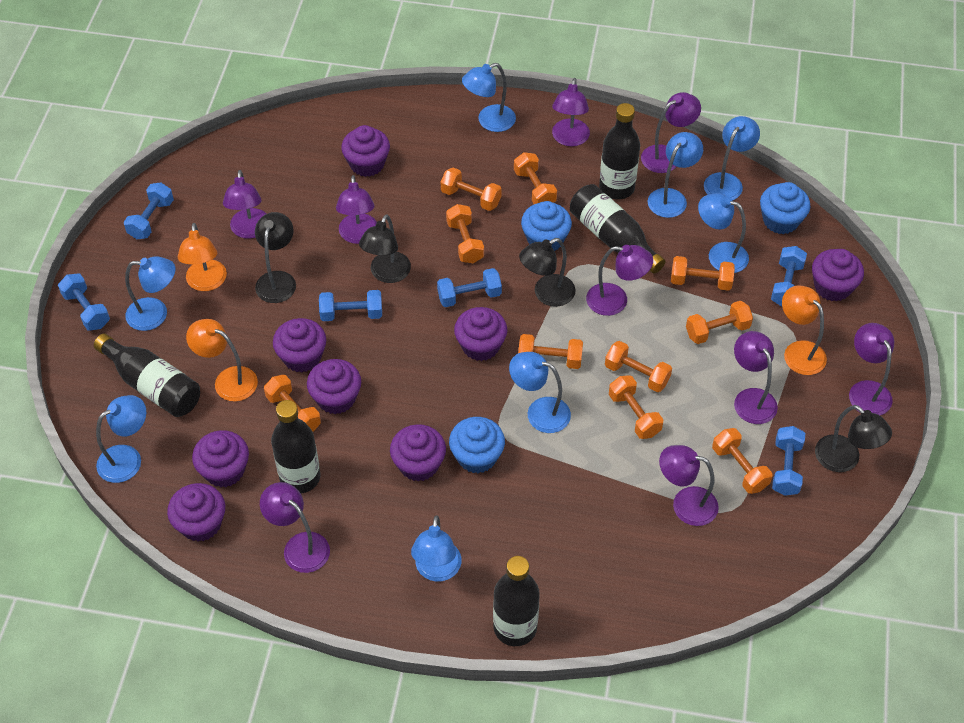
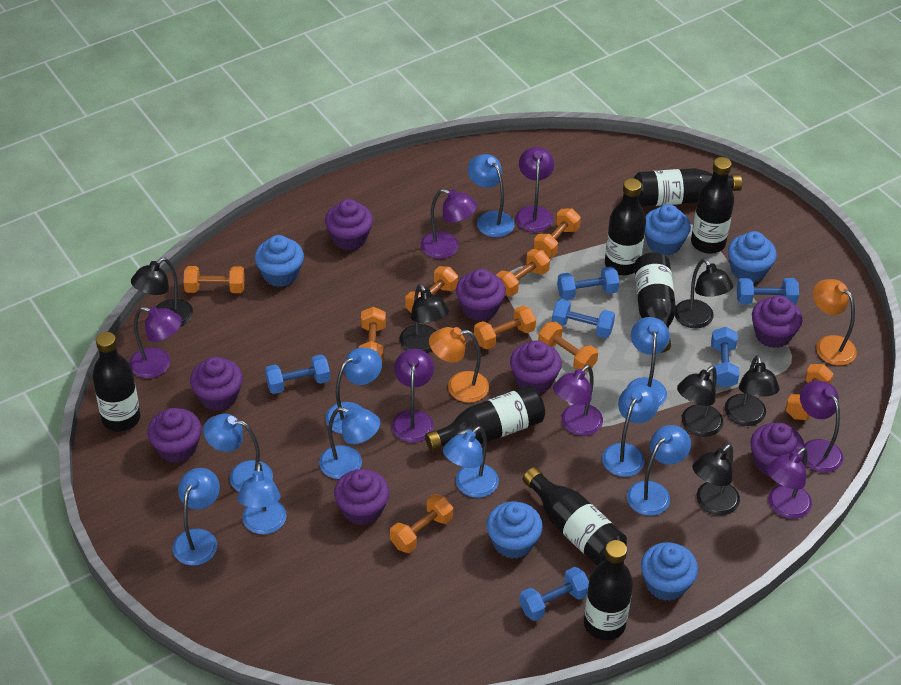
black bottle: [94,333,200,417] [271,400,320,494] [493,556,540,646] [570,184,666,274] [599,103,640,200] = 5 -> [92,332,141,432] [425,386,545,451] [523,467,627,565] [584,540,633,640] [605,178,646,275] [634,168,742,207] [634,252,676,353] [691,157,734,254] = 8
black lamp: [255,212,296,303] [359,214,411,283] [519,238,576,307] [815,405,892,472] = 4 -> [131,258,193,326] [400,284,449,353] [675,259,733,329] [677,366,723,437] [692,444,740,515] [725,355,780,426] = 6
blue cupcake: [449,417,505,473] [521,201,572,251] [760,182,810,234] = 3 -> [255,235,304,287] [487,501,543,559] [641,542,698,601] [645,204,691,255] [728,231,777,283] = 5
blue lamp: [96,395,146,483] [125,256,175,331] [411,515,462,582] [462,63,516,132] [509,352,571,433] [648,132,703,218] [698,193,749,273] [704,116,760,201] = 8 -> [173,468,220,566] [203,414,273,492] [238,462,287,534] [319,407,380,479] [325,348,382,434] [443,426,499,498] [468,154,514,237] [602,384,659,477] [627,317,670,406] [627,425,691,516] = 10
orange dumbbell: [264,375,321,432] [441,168,502,211] [446,204,484,263] [514,152,557,204] [518,334,583,369] [605,341,672,392] [609,375,663,439] [671,256,735,291] [686,301,753,344] [712,428,772,494] = 10 -> [184,266,245,293] [359,307,386,363] [390,494,453,553] [405,266,458,313] [474,305,536,349] [496,249,550,297] [533,208,581,257] [538,321,598,372] [785,364,834,420] = 9
orange lamp: [178,223,227,291] [186,319,258,402] [782,285,827,375] = 3 -> [429,327,489,403] [813,279,857,366] = 2
purple lamp: [223,170,266,239] [260,482,330,573] [336,175,377,244] [552,78,590,146] [586,245,653,316] [641,92,701,173] [659,445,719,526] [734,331,778,424] [849,323,894,415] = 9 -> [129,306,182,378] [392,349,434,443] [421,189,477,259] [516,147,554,232] [553,365,603,436] [766,447,812,519] [800,380,843,473] = 7

